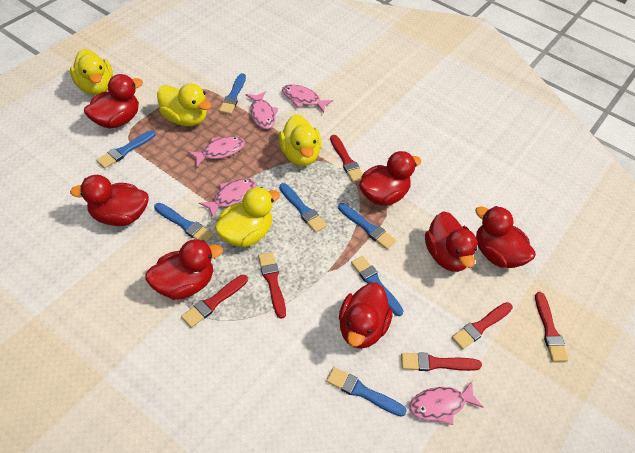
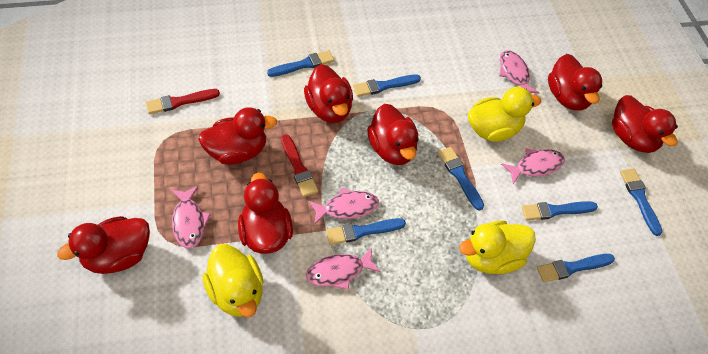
red brush: [181,275,248,328] [258,252,286,319] [330,135,363,182] [401,352,482,371] [452,302,513,349] [535,292,568,362] = 6 -> [146,89,220,114] [281,134,318,197] = 2
yellow duck: [70,49,113,95] [157,83,212,126] [215,187,280,247] [278,114,322,166] = 4 -> [203,244,264,317] [459,220,536,274] [468,87,541,142] = 3

